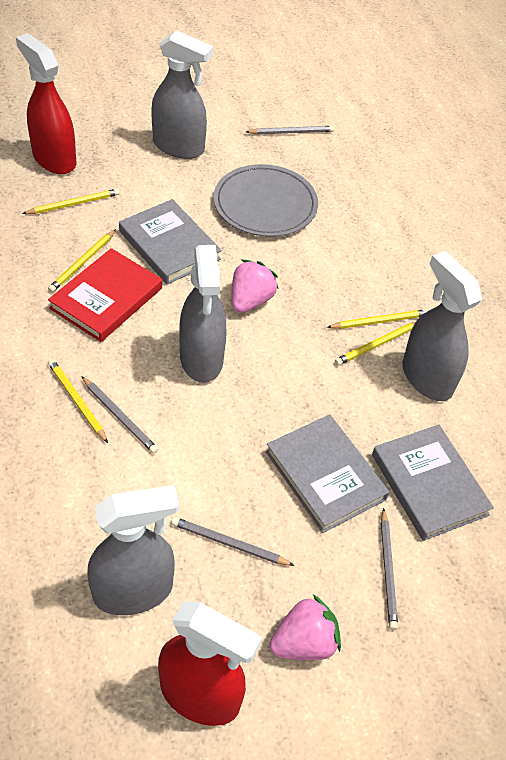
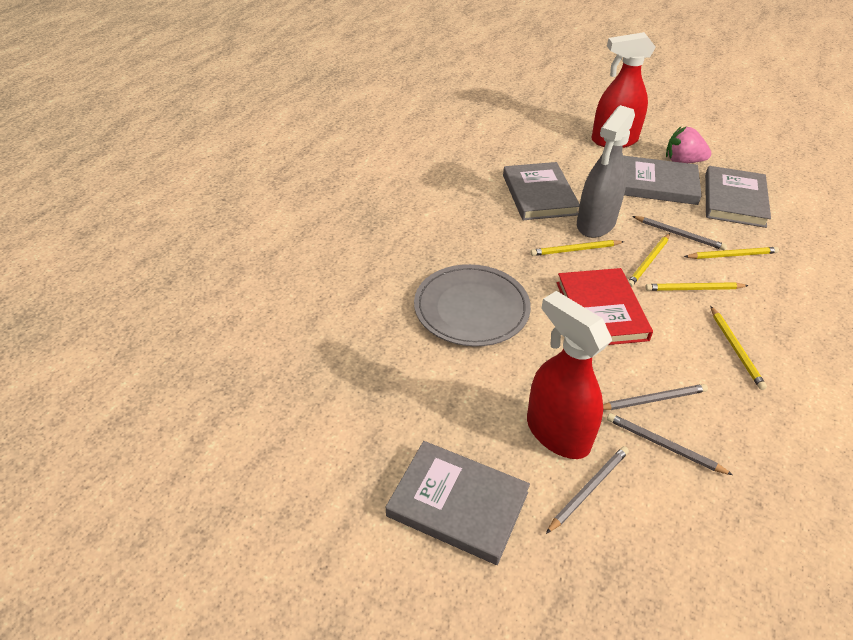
grey book: [119,199,222,285] [266,414,389,533] [372,425,494,541] = 3 -> [386,441,530,565] [503,162,580,220] [623,156,702,205] [705,166,771,228] = 4
grey spray bottle: [87,485,179,615] [151,30,213,159] [179,245,227,383] [402,251,482,401] = 4 -> [577,105,635,238] = 1
pink strawberry: [231,260,279,313] [269,595,341,660] = 2 -> [666,127,711,163] = 1

